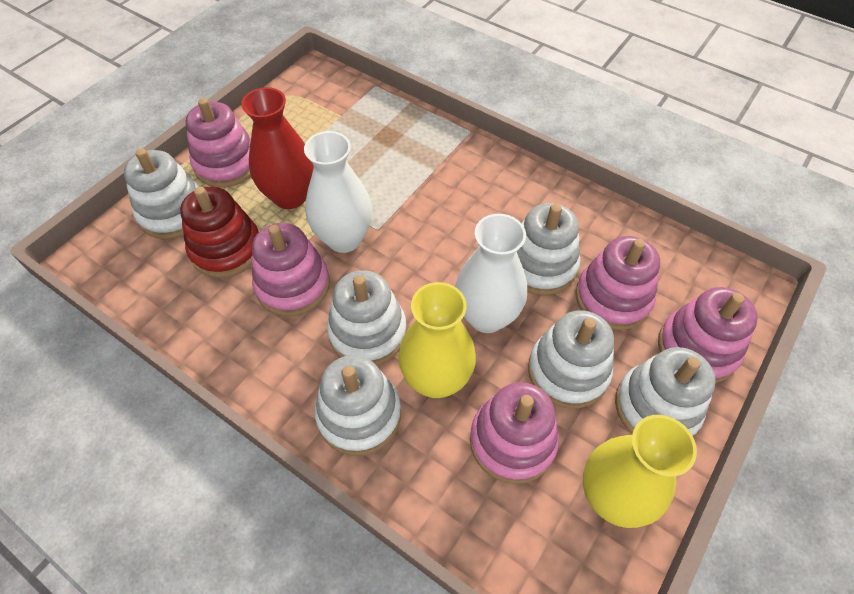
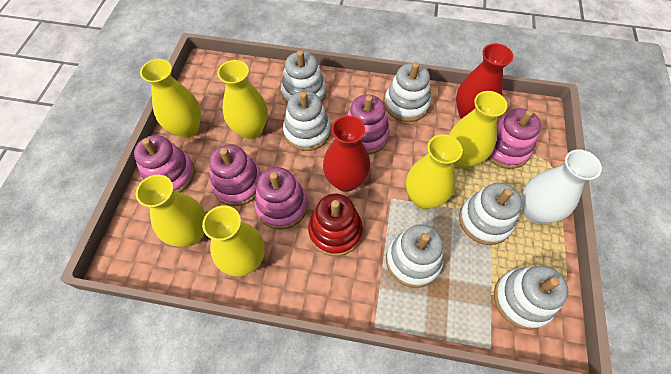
red vase: [241,87,314,209] = 1 -> [323,116,370,192] [456,44,513,119] = 2
white vase: [304,131,372,253] [455,214,527,333] = 2 -> [522,149,602,223] = 1
yellow vase: [398,282,476,398] [583,415,697,528] = 2 -> [136,175,206,247] [140,59,201,138] [202,205,265,276] [218,60,268,139] [406,134,463,209] [449,91,507,169] = 6

